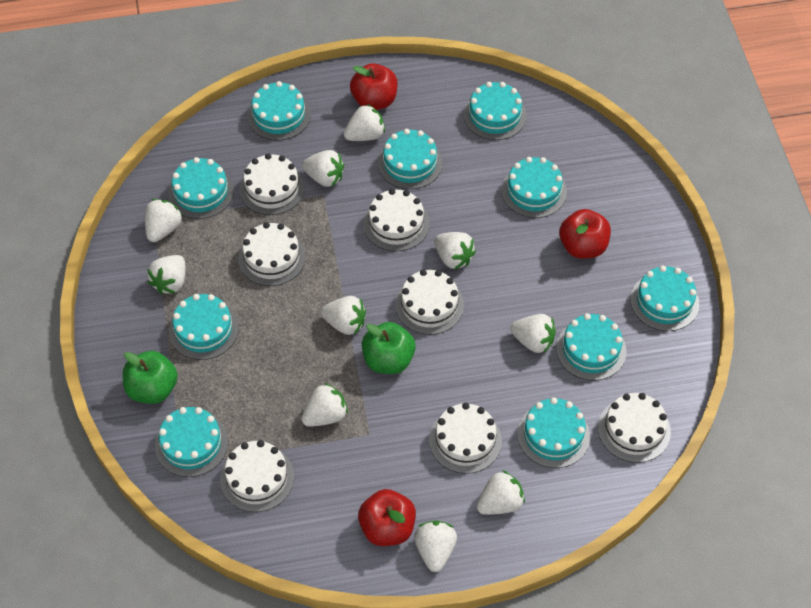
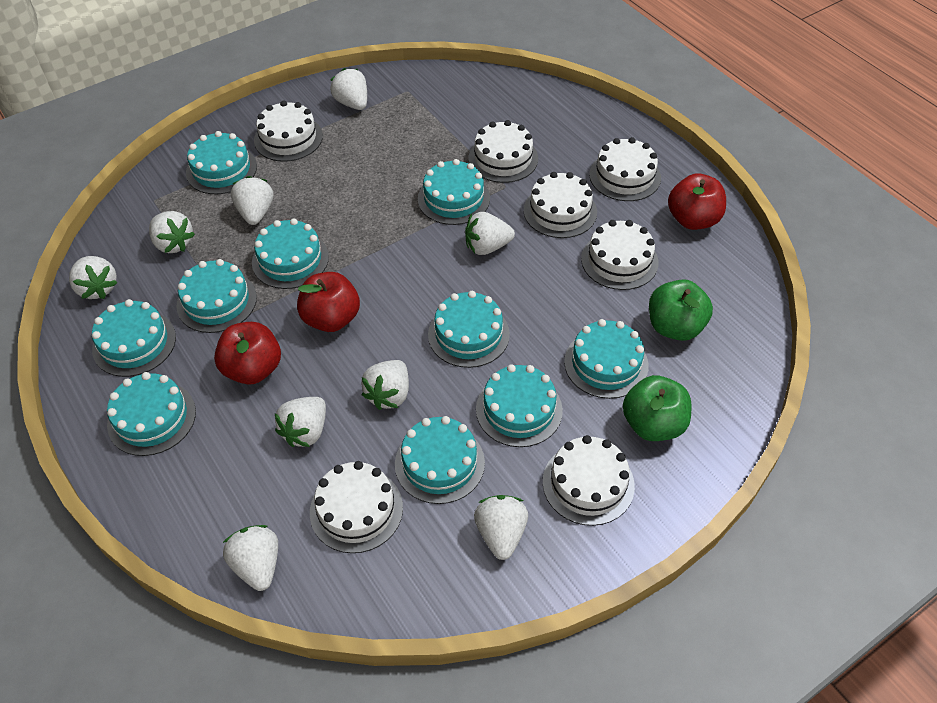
white strawberry: [145,199,183,242] [147,255,186,294] [301,383,348,427] [302,150,344,187] [321,296,366,335] [344,104,385,141] [414,521,457,572] [434,232,476,270] [477,470,525,515] [510,314,556,353] = 10 -> [69,256,118,299] [149,211,195,253] [223,525,278,591] [231,176,273,225] [275,397,326,447] [330,68,367,110] [361,360,409,410] [465,212,515,255] [474,495,528,560] = 9

